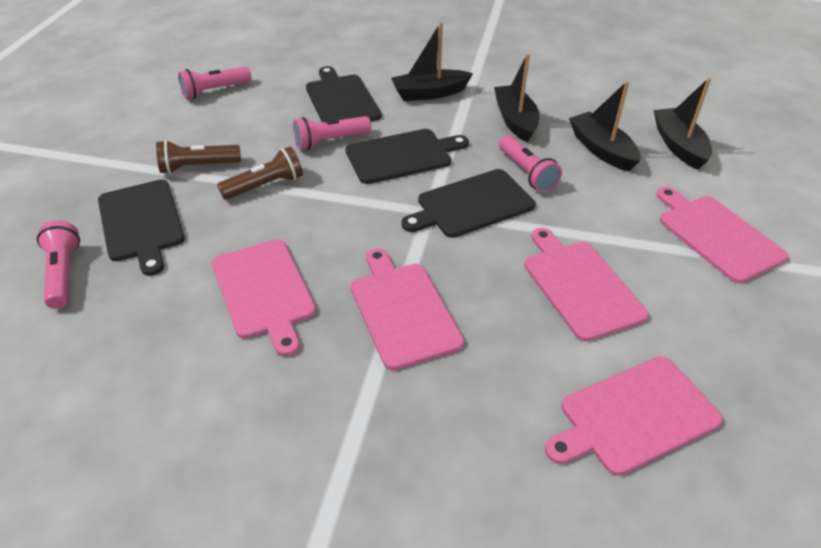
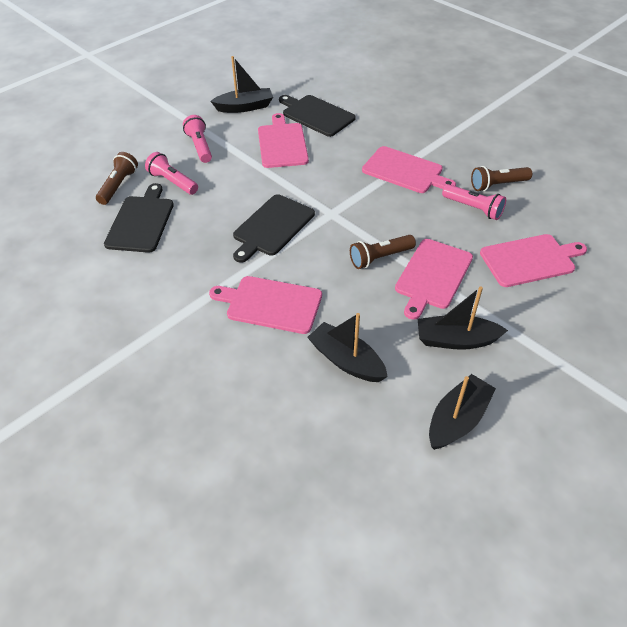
black cutting board: [98,180,185,276] [306,66,381,122] [345,129,469,184] [401,169,535,238] = 4 -> [104,183,174,253] [233,194,315,263] [279,95,356,137] = 3
brown flashlight: [156,140,241,174] [217,146,303,200] = 2 -> [96,152,138,205] [350,235,416,269] [471,166,532,192] = 3
pink flashlight: [37,220,80,309] [178,66,251,99] [293,116,371,150] [499,135,562,192] = 4 -> [145,152,198,195] [183,115,212,163] [442,184,506,220] = 3

